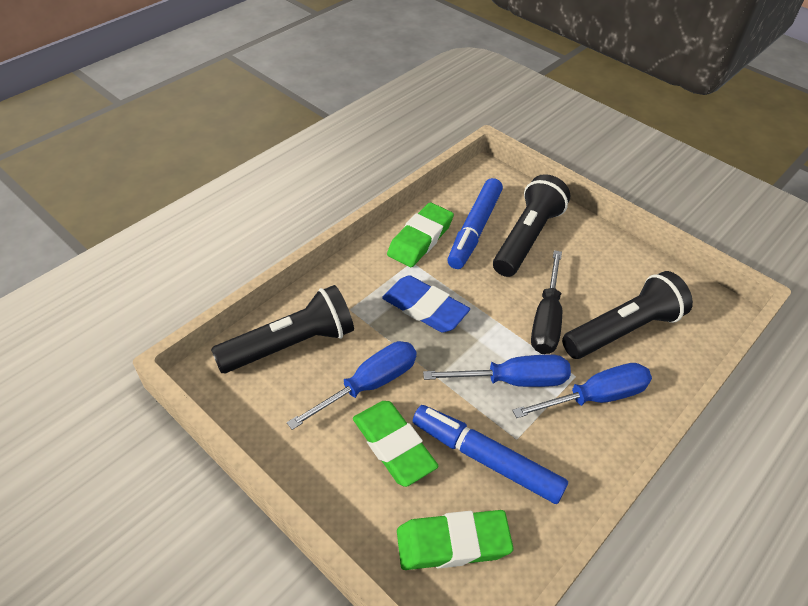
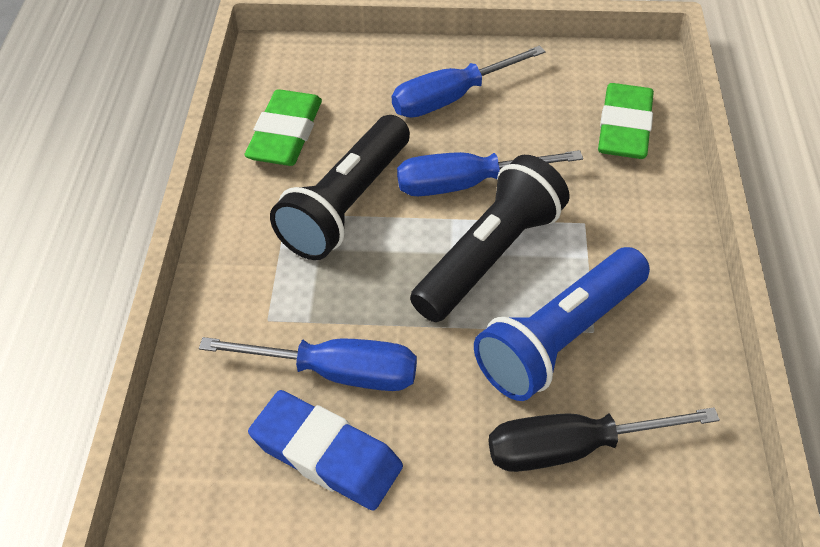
black flashlight: [211,285,354,373] [493,174,570,277] [562,271,693,359] = 3 -> [270,115,410,260] [410,155,569,322] = 2
blue flashlight: none = 0 -> [474,247,650,401] = 1
blue marker: [413,405,568,504] [447,178,503,269] = 2 -> none = 0
green eraser: [353,401,439,487] [387,202,454,267] [397,510,513,570] = 3 -> [244,89,322,166] [598,83,654,159] = 2

